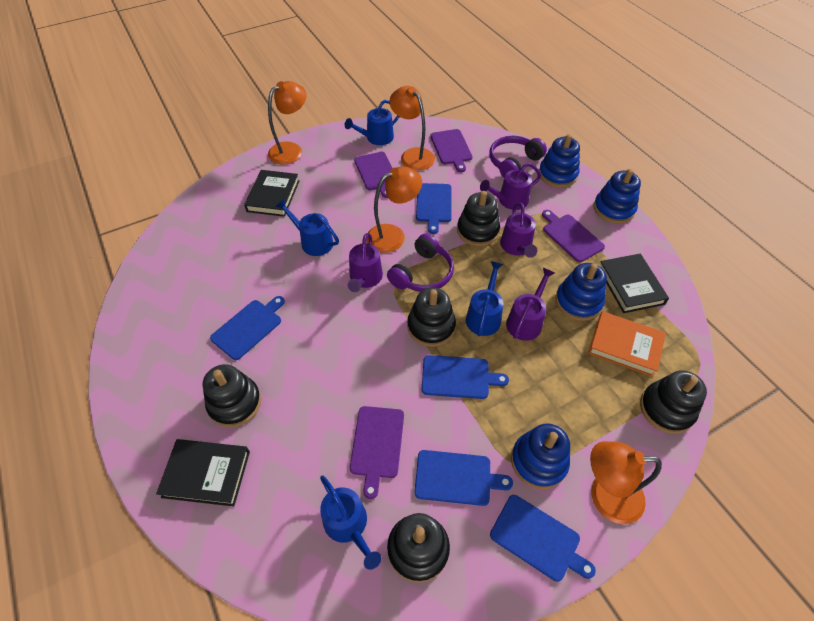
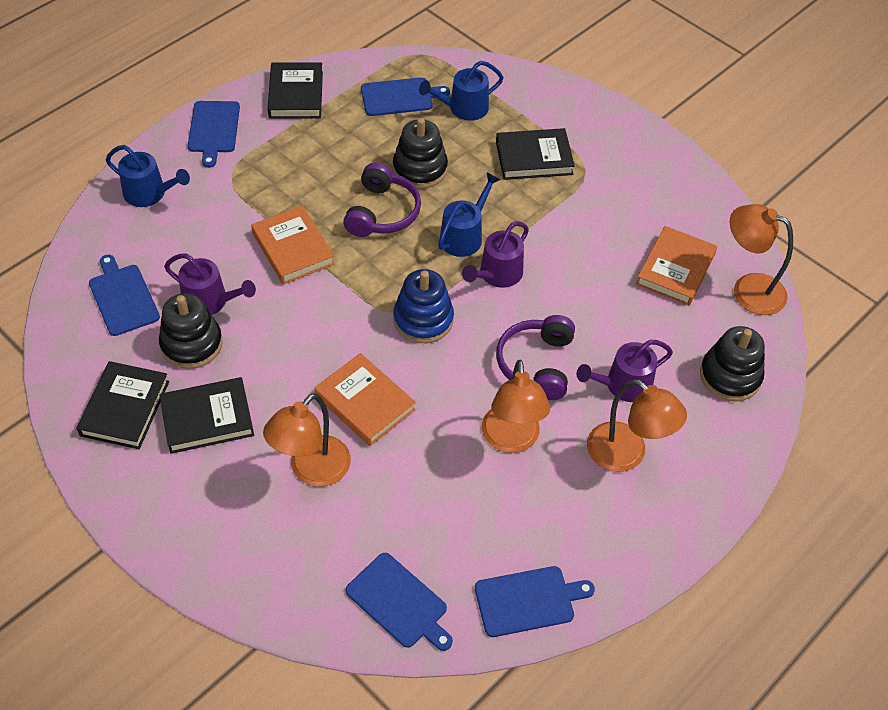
black book: [156,439,250,507] [244,170,299,217] [600,254,669,313] = 3 -> [76,361,169,449] [160,377,254,454] [268,63,323,119] [496,128,575,180] = 4
black stacking toy: [203,364,261,427] [387,513,450,583] [407,288,456,347] [457,191,500,246] [640,370,707,434] = 5 -> [159,293,223,369] [393,118,448,189] [700,326,765,402] = 3
blue stacking toy: [511,424,570,489] [539,134,580,188] [555,263,607,321] [594,169,641,224] = 4 -> [393,269,454,343] = 1
blue watering can: [275,199,339,256] [320,476,381,570] [345,100,399,145] [466,261,503,336] = 4 -> [106,145,190,207] [419,61,504,121] [438,173,501,257] = 3
orange book: [588,311,666,377] = 1 -> [251,205,335,284] [314,353,416,446] [636,226,717,306] = 3
purple cutting board: [350,406,404,499] [354,152,392,198] [430,129,473,172] [542,210,605,262] = 4 -> none = 0
purple watering can: [348,233,383,292] [480,163,541,210] [500,203,537,258] [506,268,555,341] = 4 -> [164,253,256,315] [462,221,529,288] [577,340,673,402] = 3

